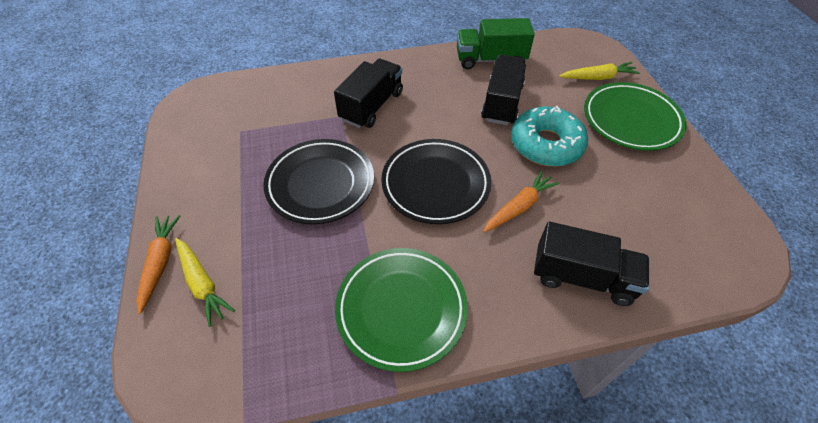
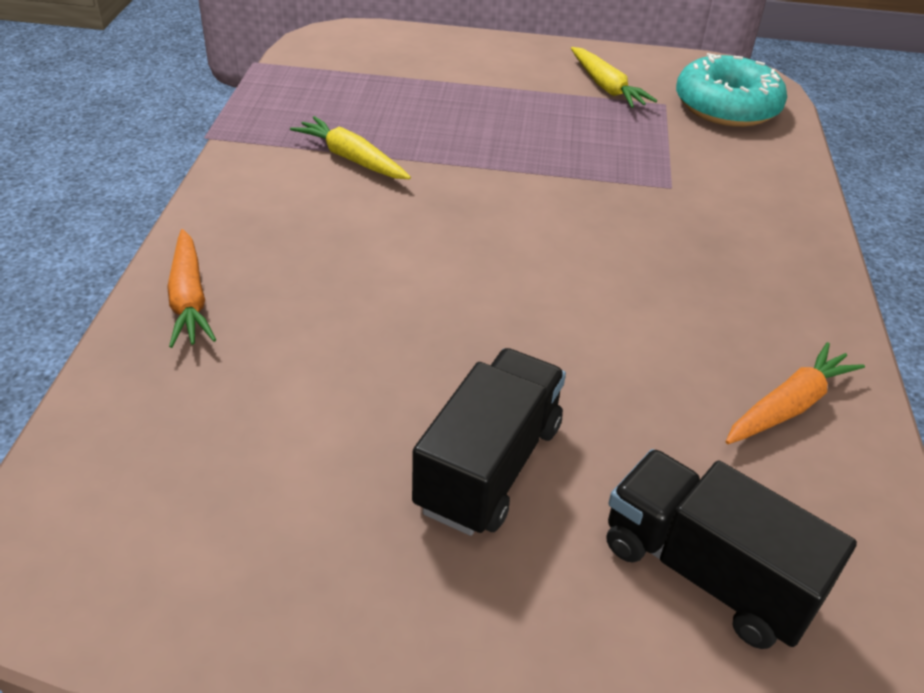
black plate: [263,139,374,224] [381,139,491,224] = 2 -> none = 0
black truck: [334,59,403,128] [481,55,526,125] [534,222,649,306] = 3 -> [412,348,566,536] [607,449,857,649] = 2
green plate: [335,248,468,372] [584,82,687,151] = 2 -> none = 0
green truck: [457,18,535,69] = 1 -> none = 0

